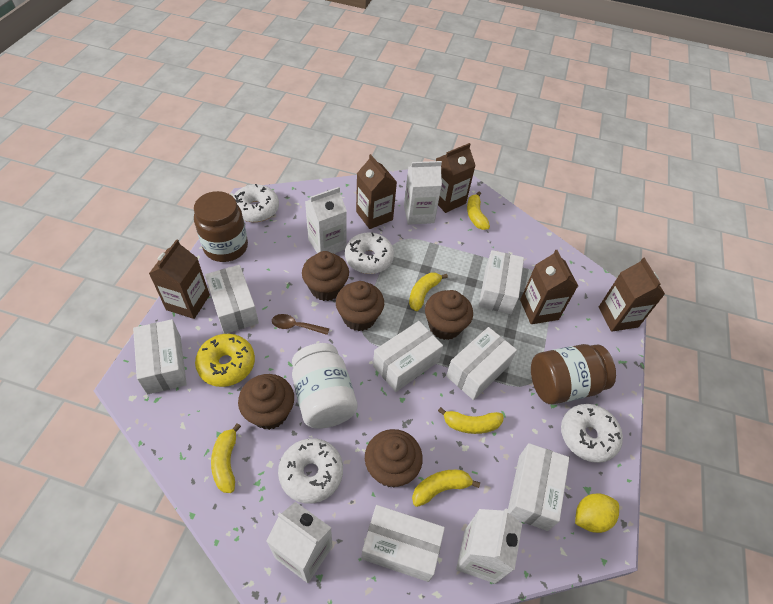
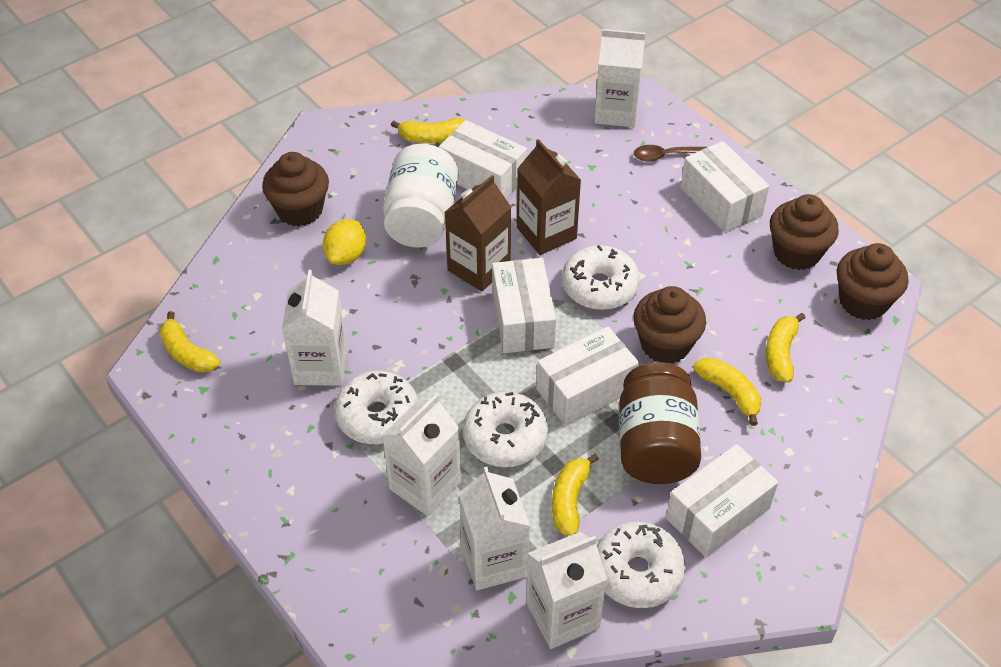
brown carton: [149,239,210,319] [356,154,397,229] [436,143,476,213] [520,250,578,324] [599,258,665,332] = 5 -> [445,175,511,291] [517,139,581,255] = 2
brown cupcake: [238,374,294,430] [302,251,349,301] [336,281,384,331] [365,429,423,488] [425,290,473,340] = 5 -> [262,152,329,227] [633,286,706,364] [770,194,839,270] [837,243,908,320] = 4
brown jar: [194,191,248,262] [531,344,616,404] = 2 -> [619,362,701,484] = 1
white box: [133,319,187,395] [205,265,259,334] [361,505,445,582] [373,321,443,392] [446,327,517,400] [479,250,524,314] [508,443,569,531] = 7 -> [439,120,527,199] [492,258,556,353] [536,327,639,426] [666,444,778,558] [681,141,769,233] = 5
white carton: [267,502,333,583] [305,187,347,254] [404,161,442,225] [456,509,522,584] = 4 -> [282,270,347,386] [382,394,461,516] [459,467,530,591] [526,532,607,649] [594,29,646,127] = 5
yellow donut: [195,334,255,387] = 1 -> none = 0

